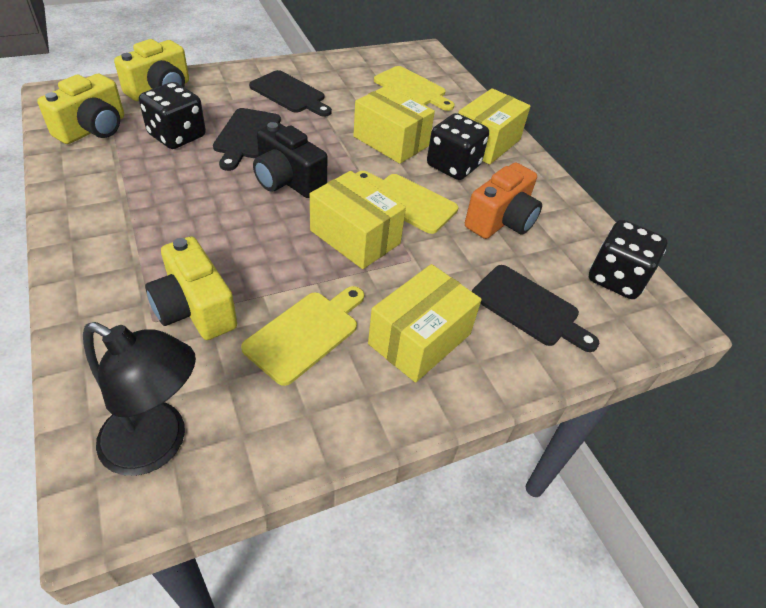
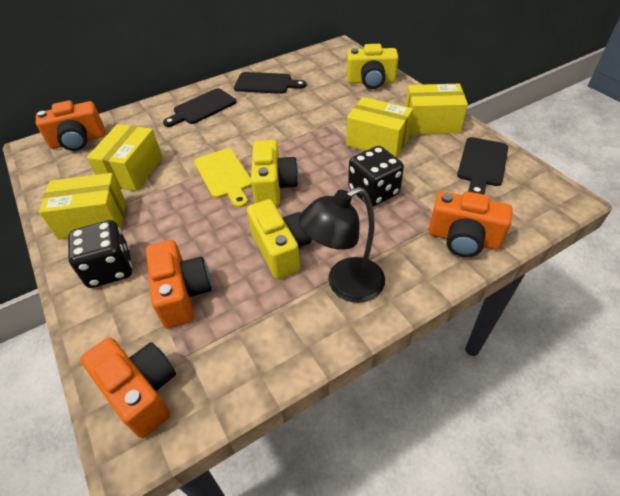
black camera: [253,122,327,198] = 1 -> none = 0
black dice: [139,82,206,149] [427,113,489,180] [589,220,667,299] = 3 -> [68,220,132,288] [348,146,404,207] = 2
orange camera: [465,163,542,239] = 1 -> [36,100,105,151] [80,337,176,438] [146,240,212,328] [429,191,513,257] = 4
yellow cutting board: [241,286,364,386] [356,171,458,234] [374,66,455,111] = 3 -> [194,148,252,208] = 1

